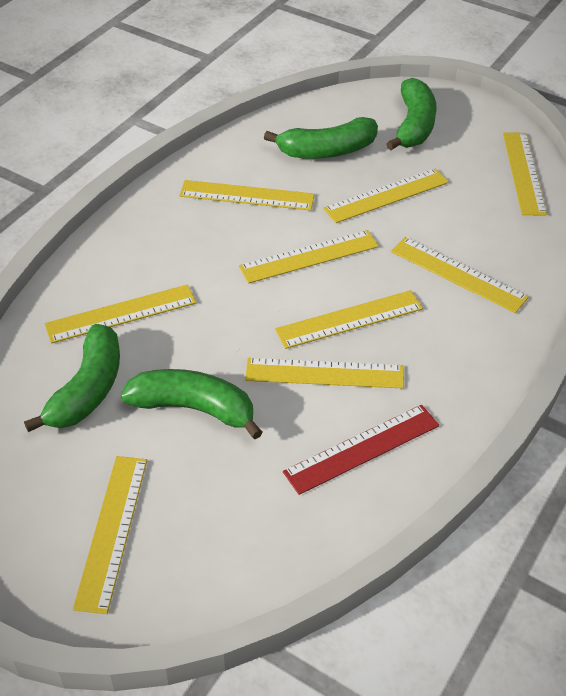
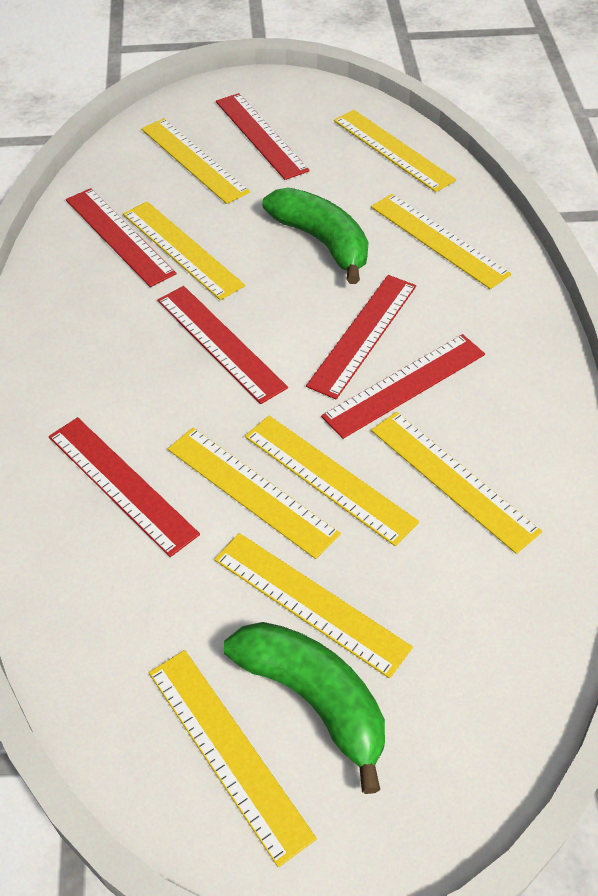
green banana: [24,324,120,432] [120,369,263,439] [264,117,378,159] [386,78,437,150] = 4 -> [224,622,385,794] [262,188,369,284] = 2
red ruler: [283,405,439,495] = 1 -> [49,417,200,557] [66,188,176,287] [157,286,288,404] [216,93,310,180] [306,275,416,399] [321,334,485,439] = 6

